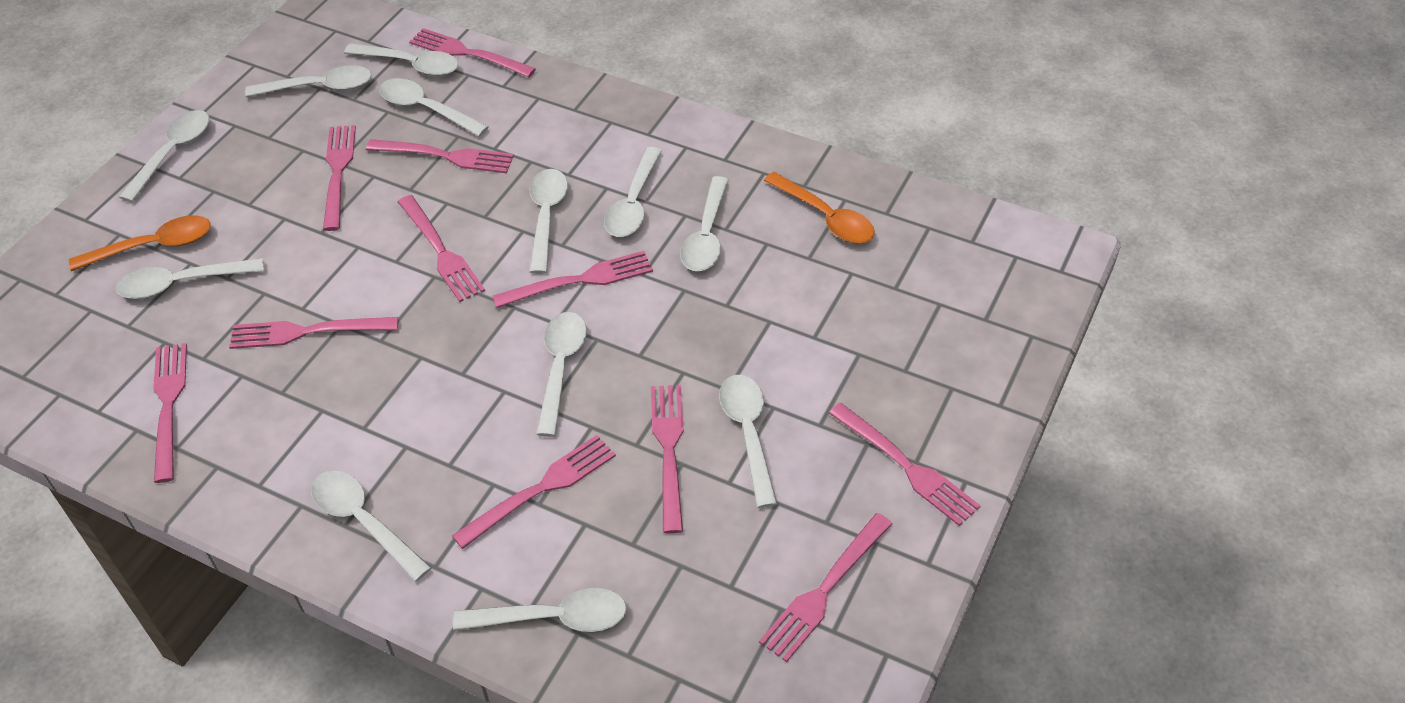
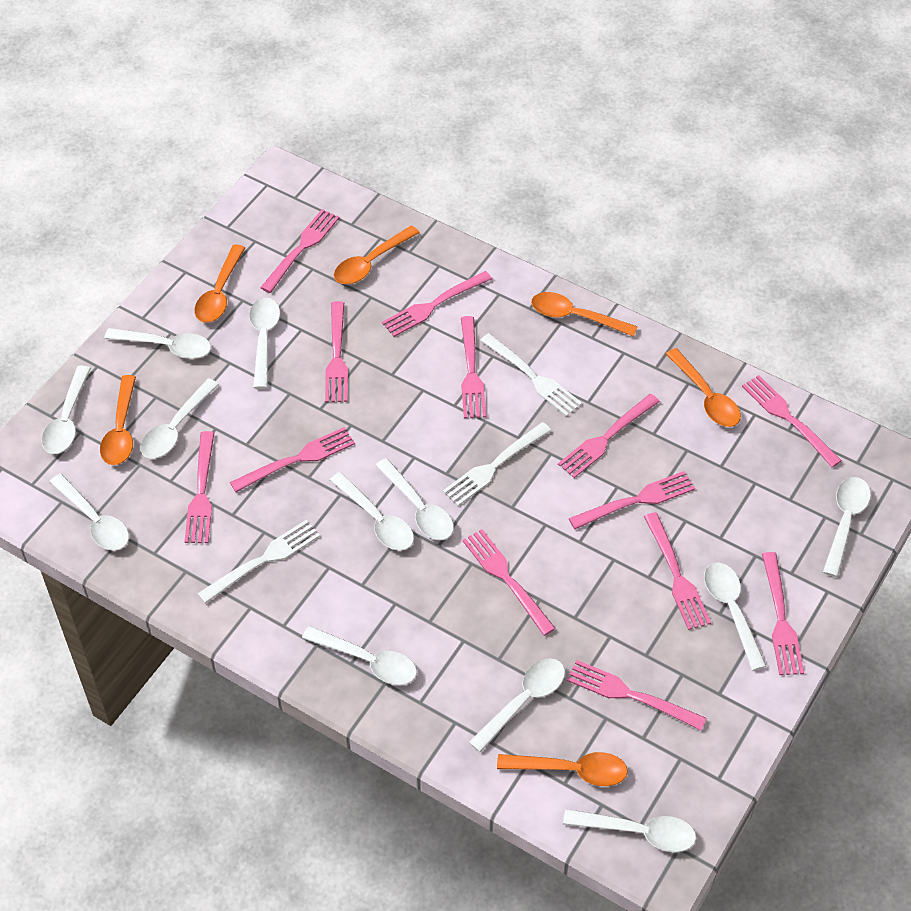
orange spoon: [69,215,211,271] [763,172,875,244] = 2 -> [100,375,136,465] [195,244,245,323] [334,225,420,284] [497,752,628,786] [531,292,638,337] [666,348,741,427] = 6
pink fork: [153,343,187,483] [229,317,398,349] [323,125,356,231] [366,139,514,173] [398,195,485,302] [409,28,536,77] [452,435,616,549] [492,251,653,308] [651,385,684,534] [759,513,893,662] [829,403,981,526] = 11 -> [184,431,214,543] [230,427,355,492] [260,209,340,293] [325,301,348,402] [382,271,492,337] [461,316,486,418] [462,529,556,636] [558,394,660,478] [567,660,707,731] [569,471,695,529] [644,512,711,630] [742,375,842,467] [762,552,804,675] = 13
white fork: none = 0 -> [197,520,320,604] [443,422,551,506] [480,333,582,416] = 3

